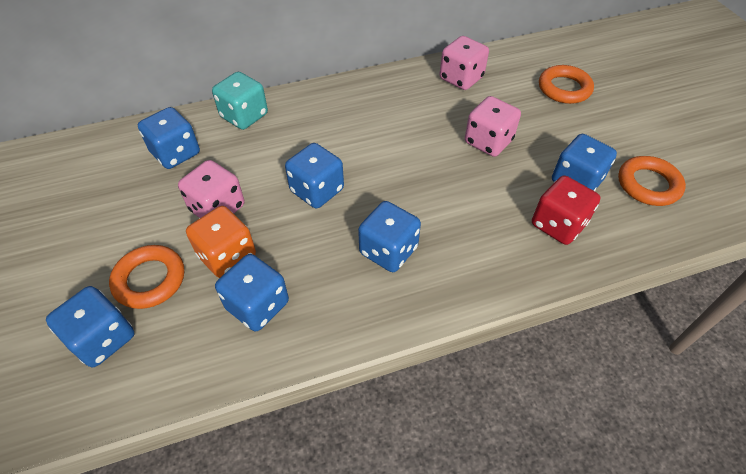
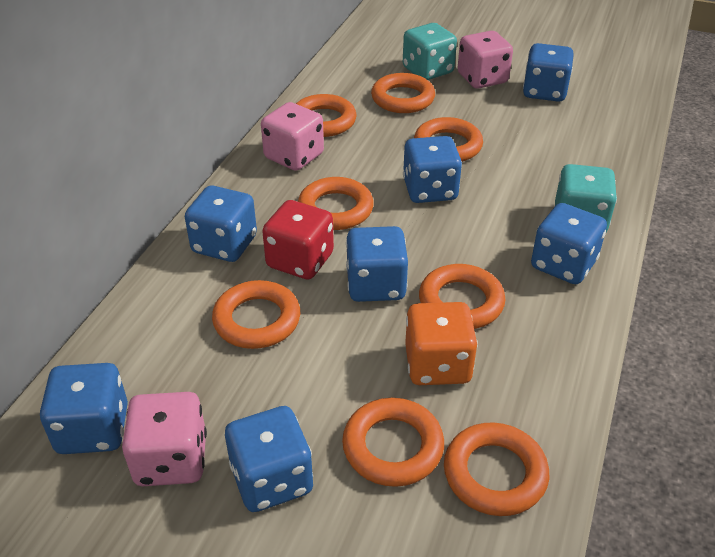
blue dice: [46,286,134,367] [138,107,200,169] [215,254,289,331] [285,143,344,209] [358,201,421,272] [552,134,617,191] = 6 -> [40,363,128,454] [185,186,257,262] [225,406,313,512] [346,226,408,302] [403,136,462,203] [523,43,574,102] [531,203,607,284] = 7
orange ring: [109,245,184,309] [539,65,594,104] [618,156,686,206] = 3 -> [212,280,300,349] [296,94,356,137] [298,177,374,230] [342,398,444,487] [371,73,435,113] [414,117,483,162] [419,264,506,329] [444,422,549,516] = 8
turquoise dice: [212,72,268,130] = 1 -> [403,23,457,80] [555,164,617,232] = 2

